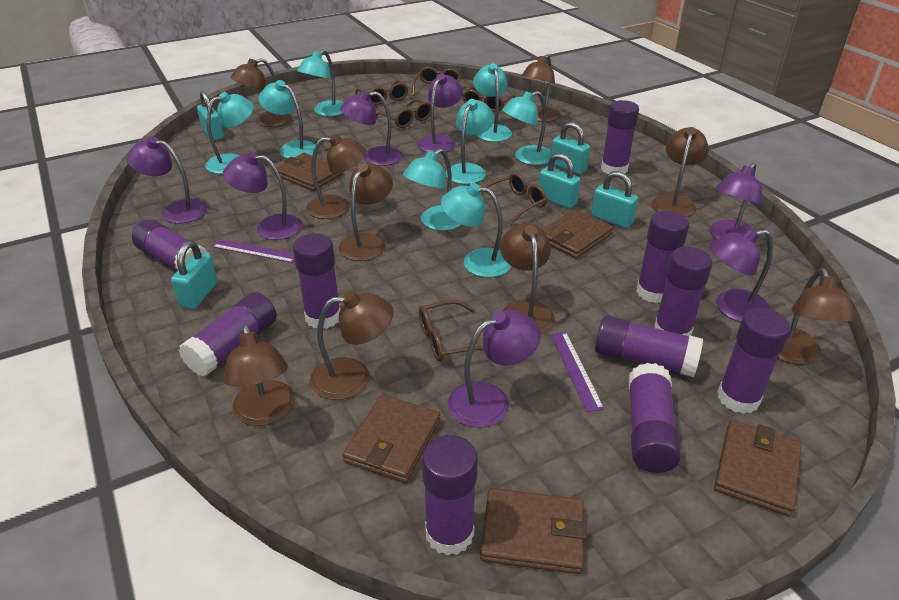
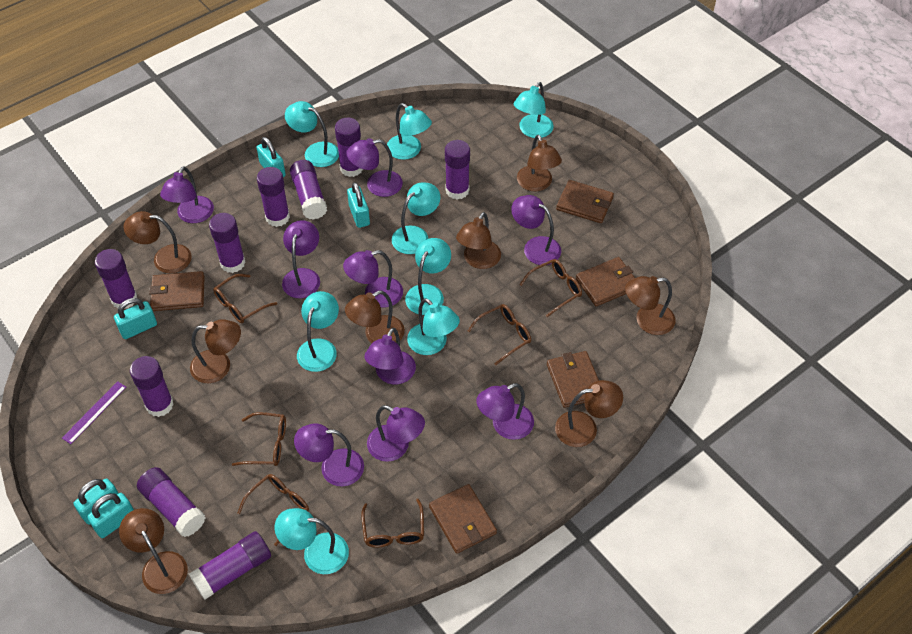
brown lamp: [223,323,295,426] [230,58,292,127] [306,134,366,219] [310,291,394,400] [339,163,393,261] [500,223,555,334] [521,54,561,122] [652,127,709,217] [778,268,856,365] = 9 -> [119,508,188,594] [123,211,192,274] [190,320,241,383] [345,290,405,343] [456,212,501,269] [517,135,562,191] [555,380,623,447] [625,276,676,335] = 8
purple glue stick: [132,219,209,271] [179,292,277,377] [293,233,340,329] [422,435,478,556] [595,316,703,377] [601,100,639,174] [628,363,681,473] [636,211,689,303] [654,247,713,336] [718,308,791,414] = 10 -> [95,249,137,309] [130,356,174,417] [137,467,206,537] [189,531,271,600] [209,213,246,273] [257,167,290,227] [290,160,327,220] [335,118,363,177] [445,140,470,199] = 9
purple lamp: [126,136,208,224] [223,152,303,240] [340,90,402,166] [418,73,463,154] [448,310,541,428] [709,228,773,322] [710,162,762,240] = 7 -> [160,167,214,223] [282,220,320,298] [294,423,364,487] [343,250,403,308] [346,138,403,197] [364,328,416,384] [367,405,425,462] [476,383,534,440] [511,195,561,265] = 9
purple ruler: [212,239,295,263] [550,332,604,412] = 2 -> [62,381,126,444] = 1

